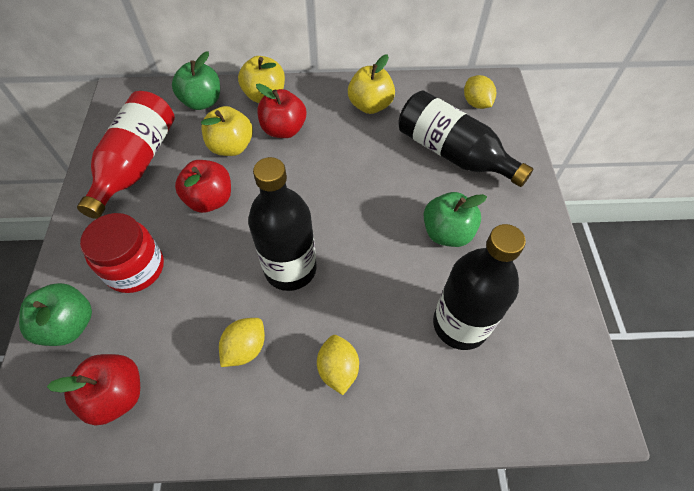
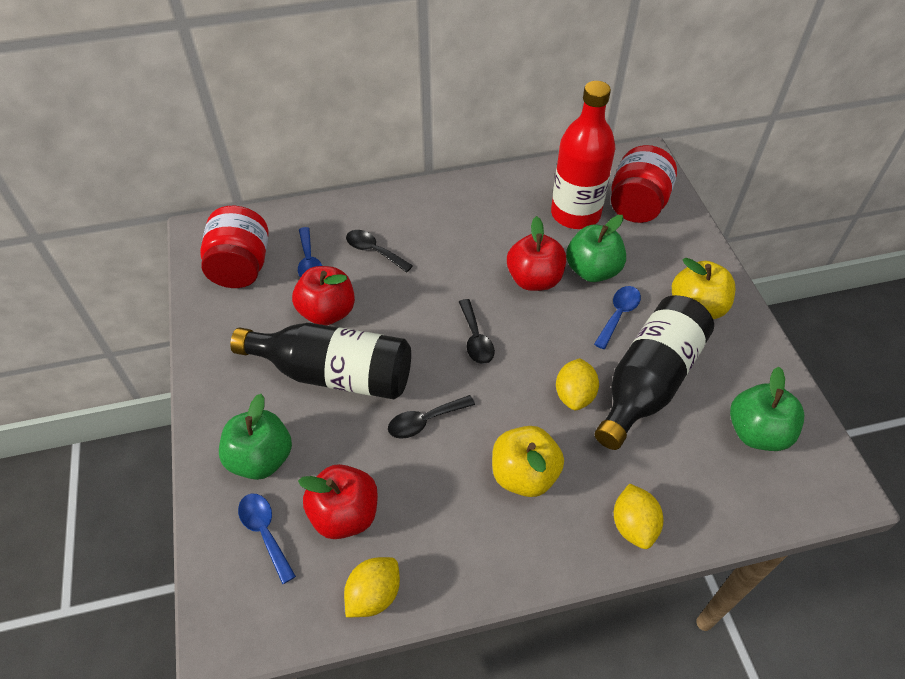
black bottle: [248,157,317,291] [398,90,533,187] [433,224,526,350] = 3 -> [230,323,411,399] [595,295,714,450] = 2
black spoon: none = 0 -> [346,230,413,272] [388,395,475,439] [459,299,495,364] = 3
blue spoon: none = 0 -> [238,494,296,584] [298,227,322,278] [594,286,641,349] = 3
red jar: [80,213,164,293] = 1 -> [200,206,269,288] [611,145,677,223] = 2
yellow apple: [201,106,253,156] [238,56,285,103] [348,54,395,114] = 3 -> [492,426,564,497] [672,258,736,319] = 2

